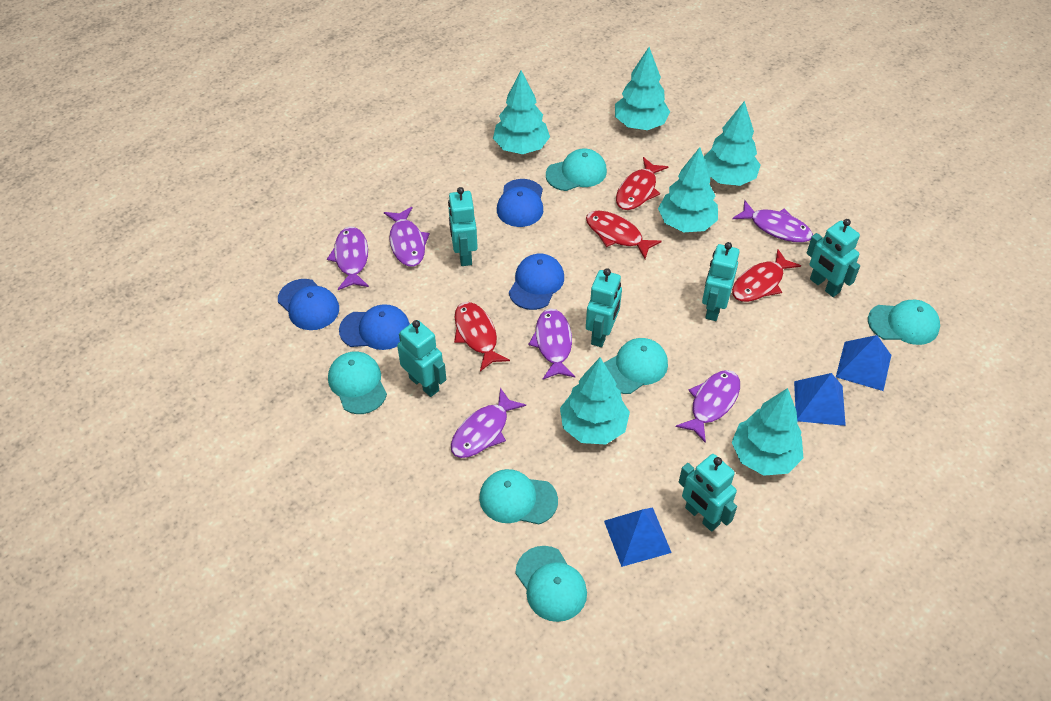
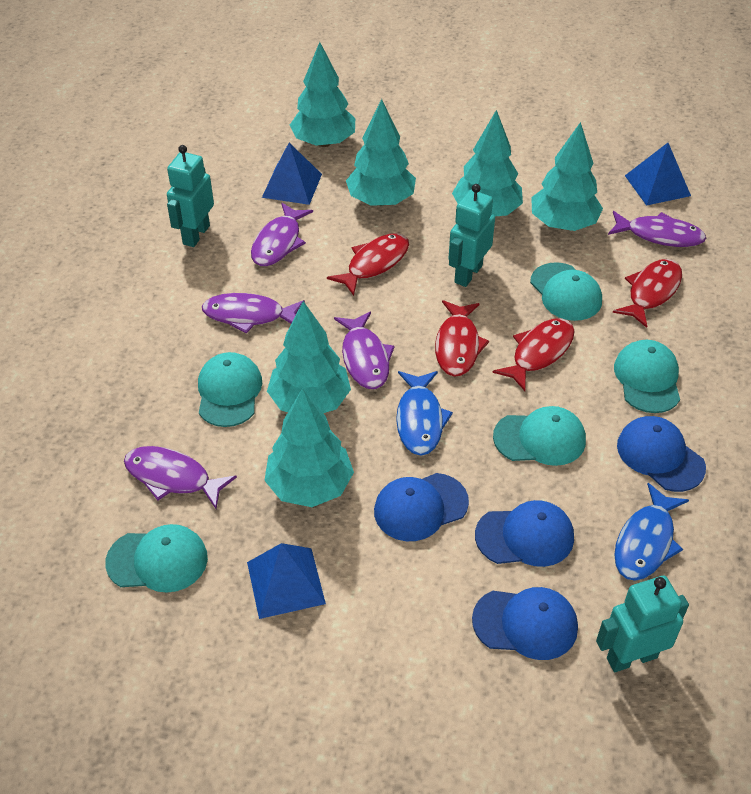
blue fish: none = 0 -> [396,371,453,455] [614,483,689,581] = 2
purple fish: [327,226,369,290] [384,207,430,267] [451,388,526,458] [528,308,575,380] [676,370,740,443] [733,200,813,243] = 6 -> [124,446,237,509] [202,293,305,334] [251,203,313,266] [334,311,395,389] [608,211,706,247] = 5
turquoise cap: [328,351,387,414] [479,469,558,524] [515,546,587,622] [546,149,607,191] [604,338,668,394] [868,300,940,345] = 6 -> [105,524,208,593] [198,352,262,427] [493,406,586,466] [530,262,602,321] [614,340,680,413] = 5
turquoise robot: [397,320,446,397] [448,187,478,266] [586,268,622,347] [679,454,737,532] [702,242,740,321] [807,219,860,297] = 6 -> [167,145,214,247] [449,184,495,287] [596,576,689,672] = 3

